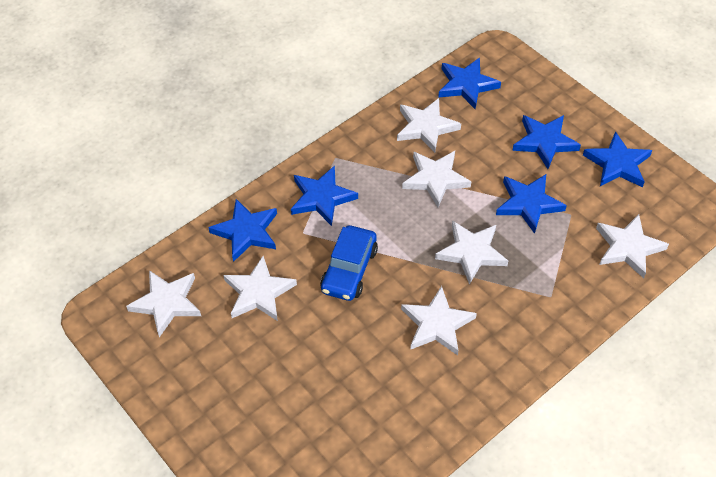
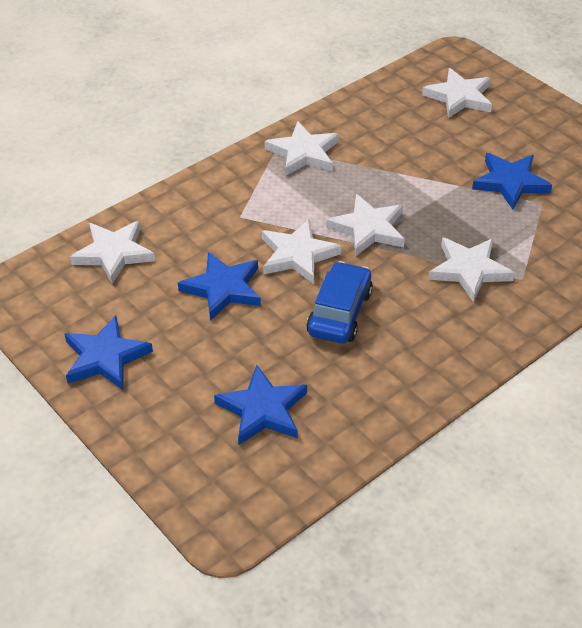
blue star: [208,199,277,262] [291,166,358,226] [438,57,501,109] [496,174,567,234] [512,115,581,169] [583,131,652,187] = 6 -> [65,315,153,390] [178,252,261,321] [214,365,307,445] [472,153,552,209] = 4
white star: [126,270,201,337] [223,256,297,321] [397,98,461,153] [401,286,477,355] [402,151,471,207] [435,221,508,285] [596,214,669,278] = 7 -> [70,221,155,284] [262,219,342,284] [265,121,339,176] [326,194,405,257] [422,68,492,118] [428,237,515,302] = 6

